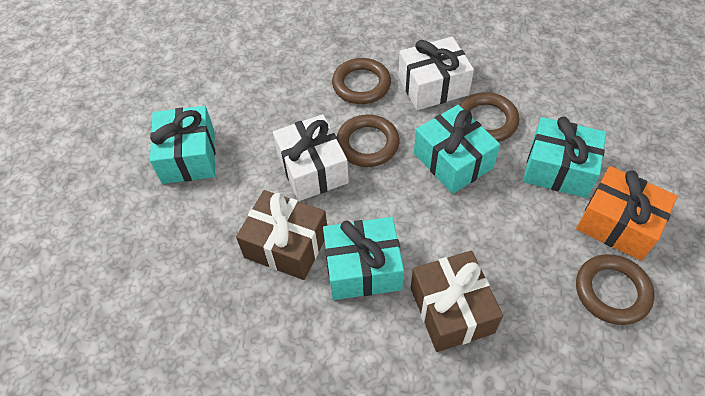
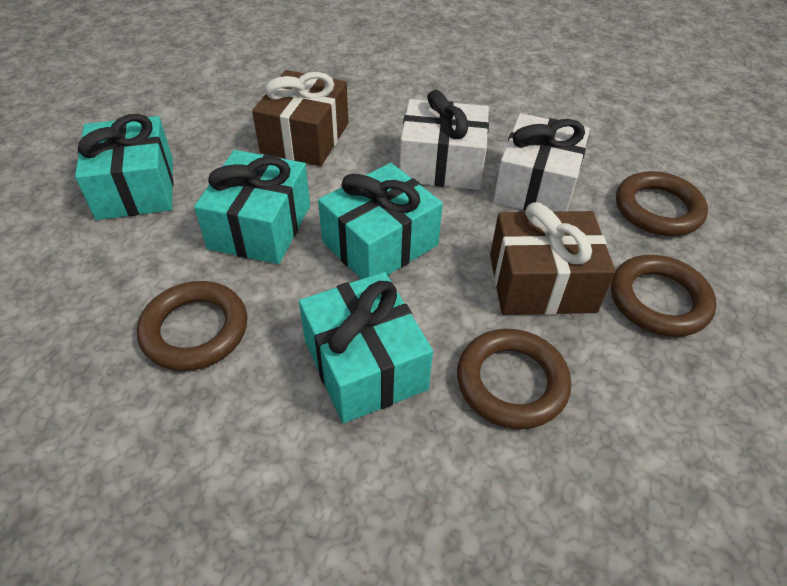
orange gift: [576,166,678,261] = 1 -> none = 0

